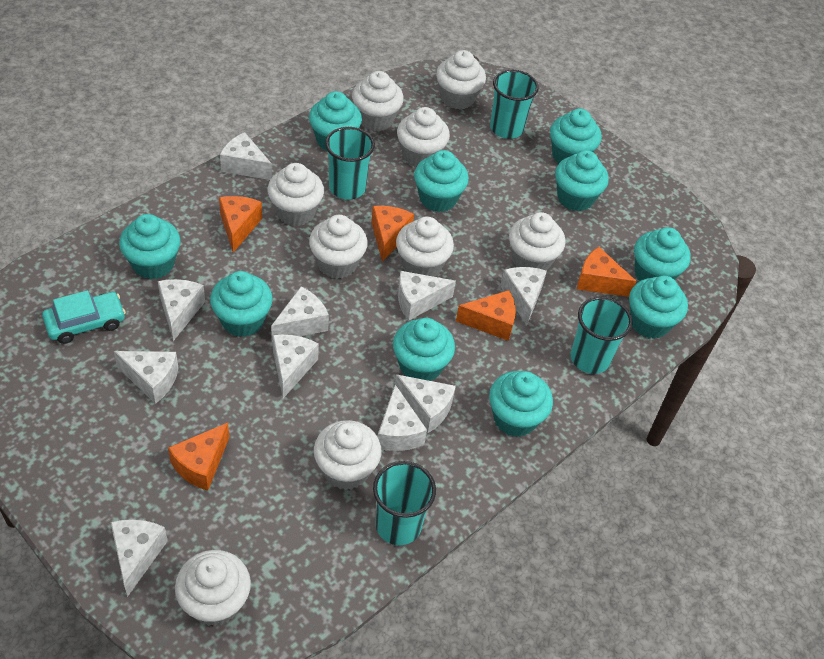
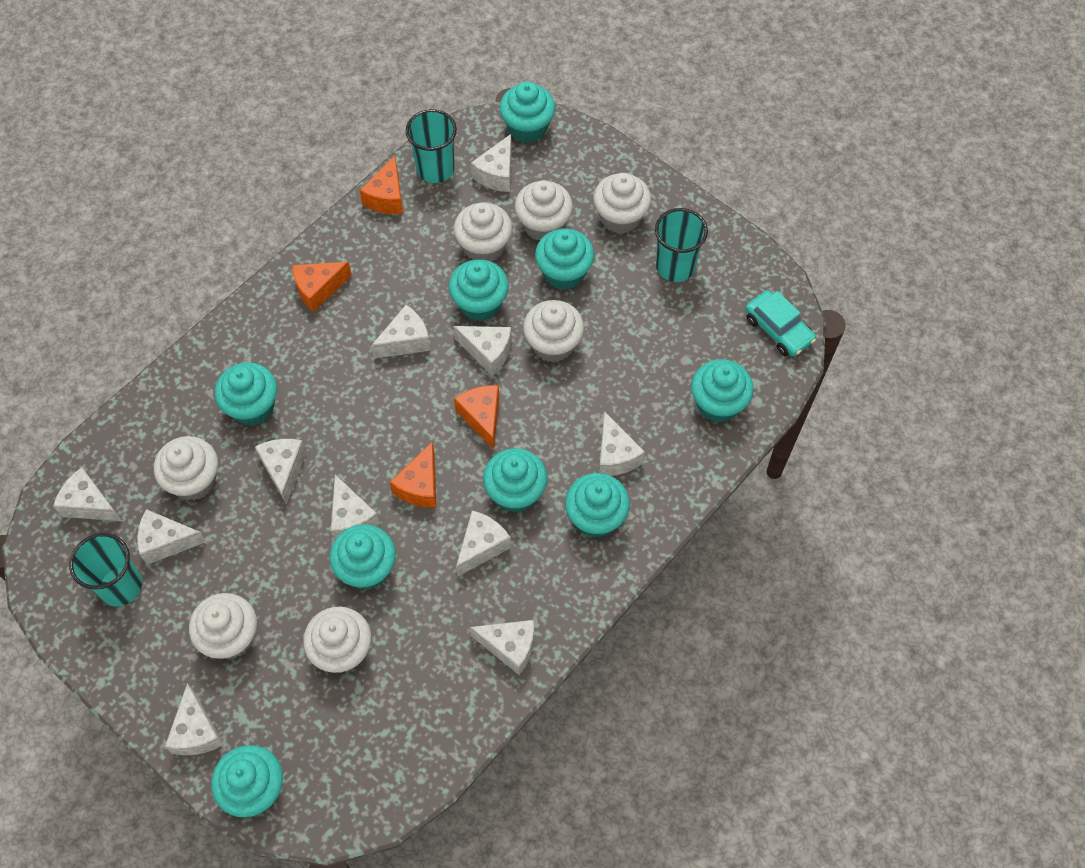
orange cheese: [168,423,229,491] [219,196,262,253] [371,206,414,262] [456,290,516,341] [577,247,637,297] = 5 -> [292,262,352,312] [360,156,403,214] [389,442,436,508] [454,385,499,450] = 4
turquoise cup: [325,127,375,199] [373,461,436,545] [490,70,539,139] [571,297,633,374] = 4 -> [69,533,142,607] [406,109,457,183] [655,208,708,282] = 3
turquoise cupcake: [119,214,180,279] [210,271,273,337] [309,91,362,151] [393,318,455,381] [414,150,469,212] [489,371,553,437] [550,108,602,164] [555,150,609,211] [629,275,688,339] [634,227,691,281] = 10 -> [211,745,283,817] [215,362,277,426] [330,524,396,590] [449,259,509,321] [483,448,547,513] [500,81,555,143] [535,228,594,290] [565,473,630,538] [691,359,754,423] = 9
white cheese: [110,519,168,597] [114,351,178,404] [158,279,205,341] [220,132,272,180] [271,287,329,342] [273,334,319,398] [378,384,427,451] [395,374,456,433] [398,271,456,320] [500,267,547,325] = 10 -> [53,467,122,521] [137,509,206,565] [165,683,224,755] [255,439,306,505] [331,475,380,541] [371,305,431,359] [453,326,512,376] [456,510,511,577] [470,620,534,675] [471,134,512,192] [599,411,645,476] = 11
white cupcake: [175,550,251,626] [268,163,324,226] [309,215,368,279] [314,420,382,490] [352,71,404,131] [396,217,454,277] [397,107,450,167] [436,50,486,110] [509,212,565,271] = 9 -> [154,436,218,500] [189,593,257,659] [303,607,371,673] [454,203,512,262] [515,180,573,240] [523,300,584,362] [593,173,651,234] = 7

